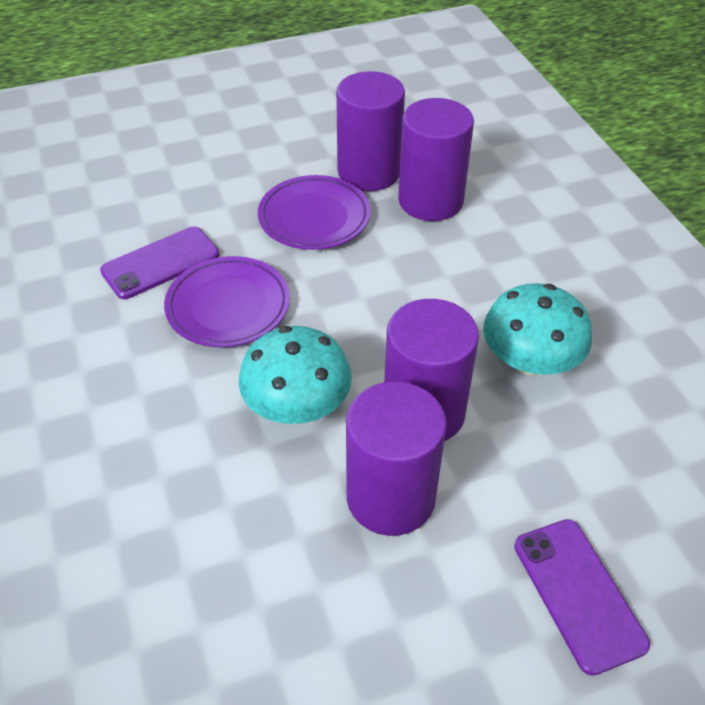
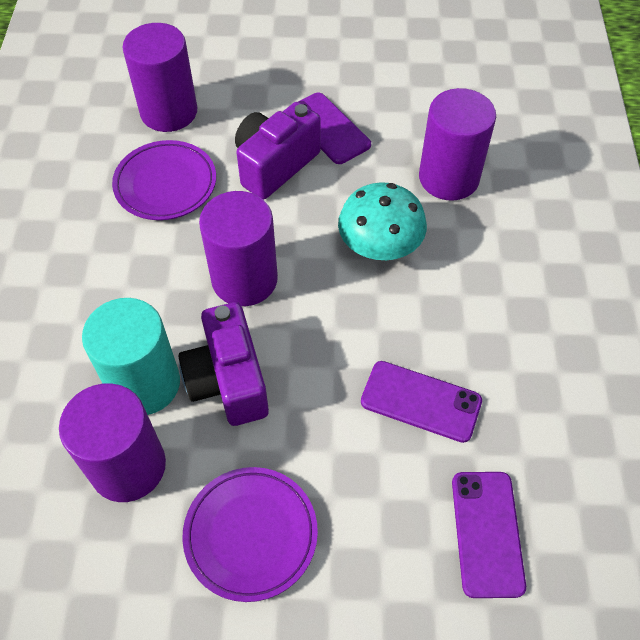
purple camera: none = 0 -> [179,302,269,426] [235,102,321,200] = 2
purple phone: [100,226,219,299] [514,519,650,676] = 2 -> [298,93,371,164] [361,361,482,443] [452,472,526,598] = 3
turquoise cylinder: none = 0 -> [82,298,180,415] = 1
turquoise mushroom: [239,326,352,424] [483,283,592,376] = 2 -> [338,182,427,260] = 1

